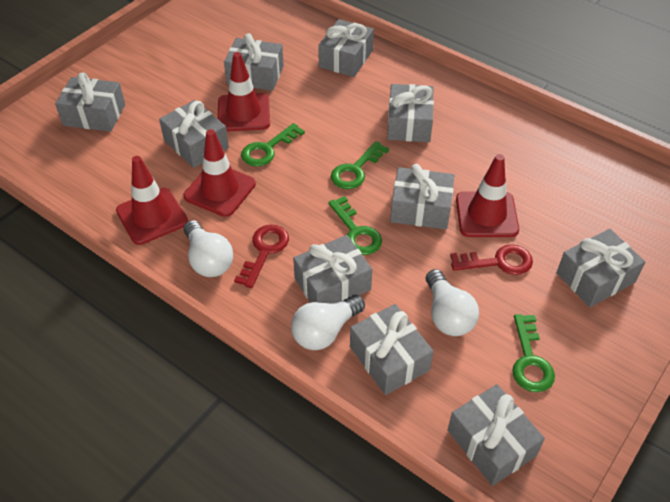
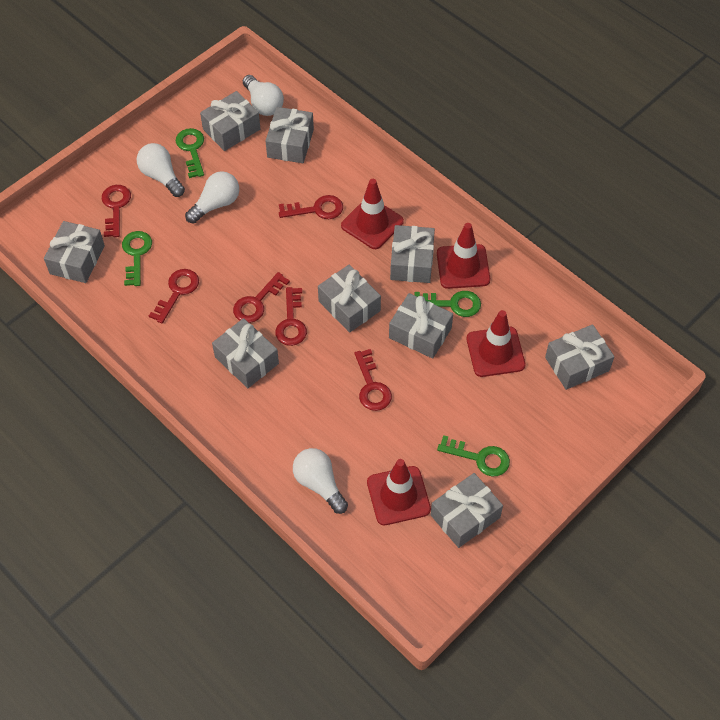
grey gift: [55,72,125,132] [159,100,229,168] [224,33,284,91] [293,235,372,303] [318,19,374,77] [350,304,434,395] [387,84,434,142] [390,164,454,229] [448,384,545,486] [557,229,645,307] = 10 -> [44,221,105,283] [200,91,260,151] [212,318,279,388] [265,107,314,163] [318,265,381,333] [389,293,453,359] [390,225,435,283] [431,473,503,548] [545,324,614,390] = 9
red key: [234,225,289,288] [450,245,533,275] = 2 -> [102,185,131,237] [149,269,199,323] [233,272,290,323] [275,287,307,346] [279,195,343,219] [354,349,392,411] = 6
white light bulb: [183,220,233,277] [291,295,365,350] [426,269,479,336] = 3 -> [137,143,185,197] [185,171,239,223] [243,75,284,116] [293,448,348,514] = 4

